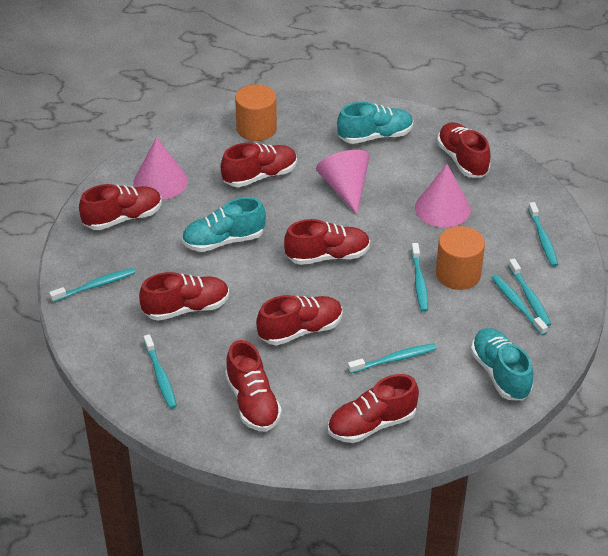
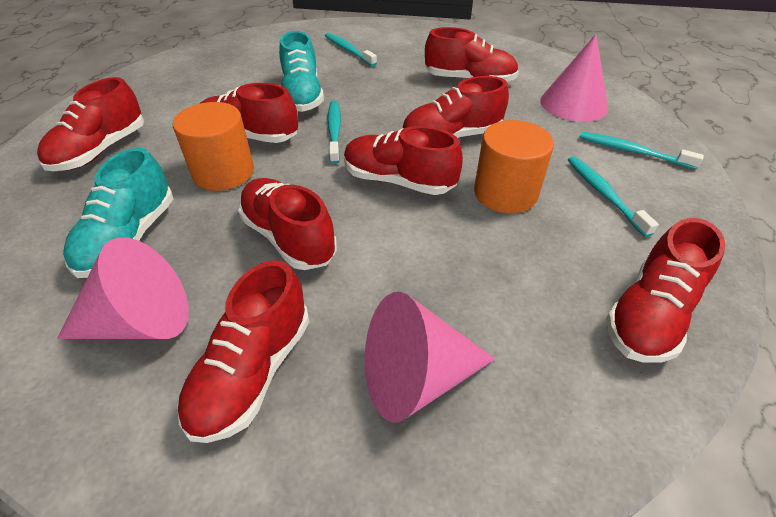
turquoise shoe: [182,197,266,252] [337,102,413,144] [471,328,534,401] = 3 -> [63,148,174,278] [279,31,324,112] = 2
turquoise toothbrush: [49,268,135,302] [144,334,177,409] [348,343,436,374] [411,243,428,312] [491,274,548,336] [508,258,551,326] [528,202,558,267] = 7 -> [325,33,377,67] [328,101,341,164] [568,156,659,237] [579,132,704,169] = 4

